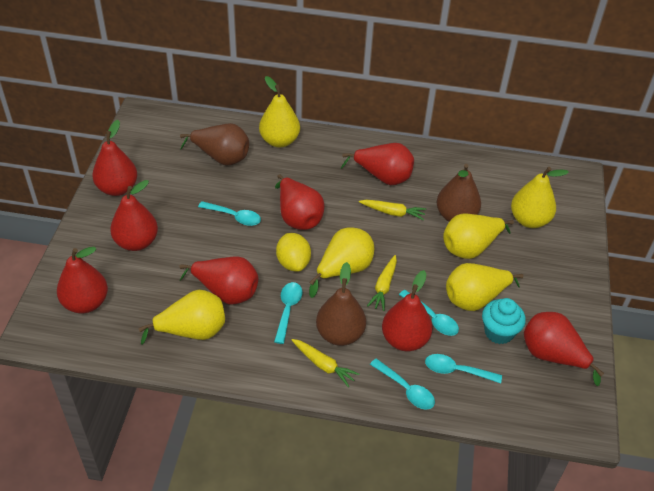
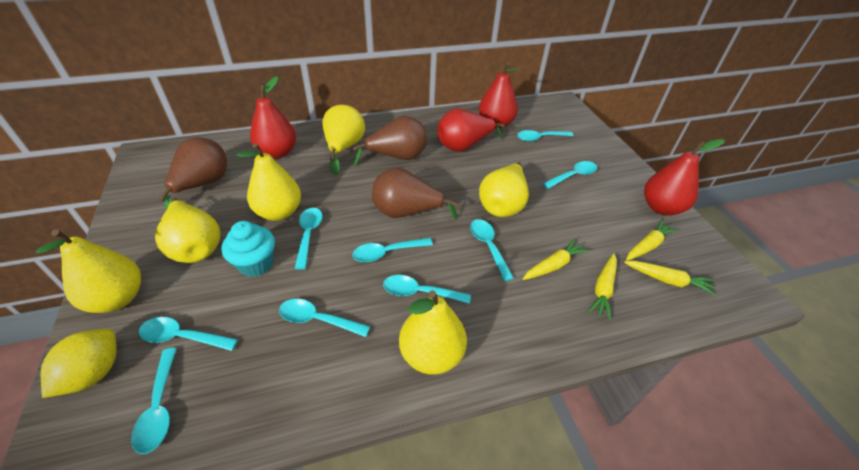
red pear: [57,247,108,313] [92,120,137,196] [110,180,158,251] [179,257,258,304] [275,174,325,230] [341,143,414,185] [382,270,432,351] [524,312,604,386] = 8 -> [250,76,296,159] [437,108,505,152] [479,62,518,129] [644,139,725,216] = 4
turquoise spoon: [198,201,261,226] [274,282,302,344] [370,358,435,410] [399,290,459,336] [425,354,502,383] = 5 -> [131,348,177,454] [139,317,238,351] [279,299,370,337] [295,208,323,270] [352,238,433,262] [383,275,471,304] [470,219,514,281] [517,130,574,142] [543,161,597,189] = 9
yellow carrot: [292,339,359,387] [359,200,426,220] [367,255,397,311] = 3 -> [523,238,590,280] [588,254,617,321] [624,261,716,296] [626,219,678,261] = 4

